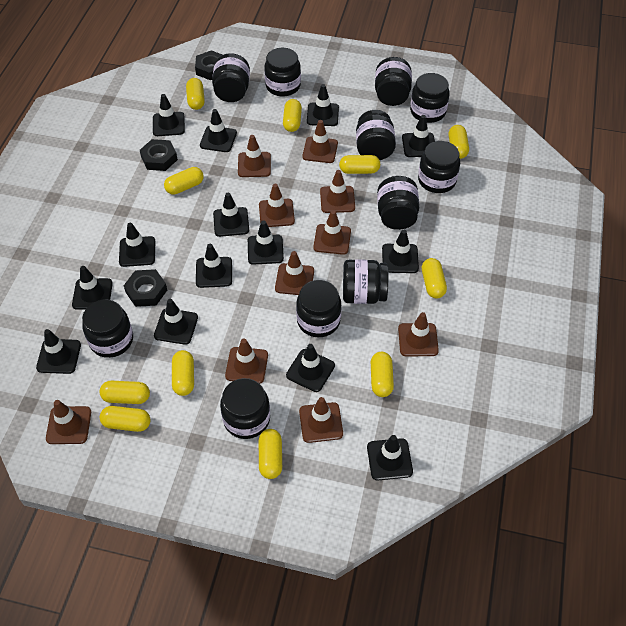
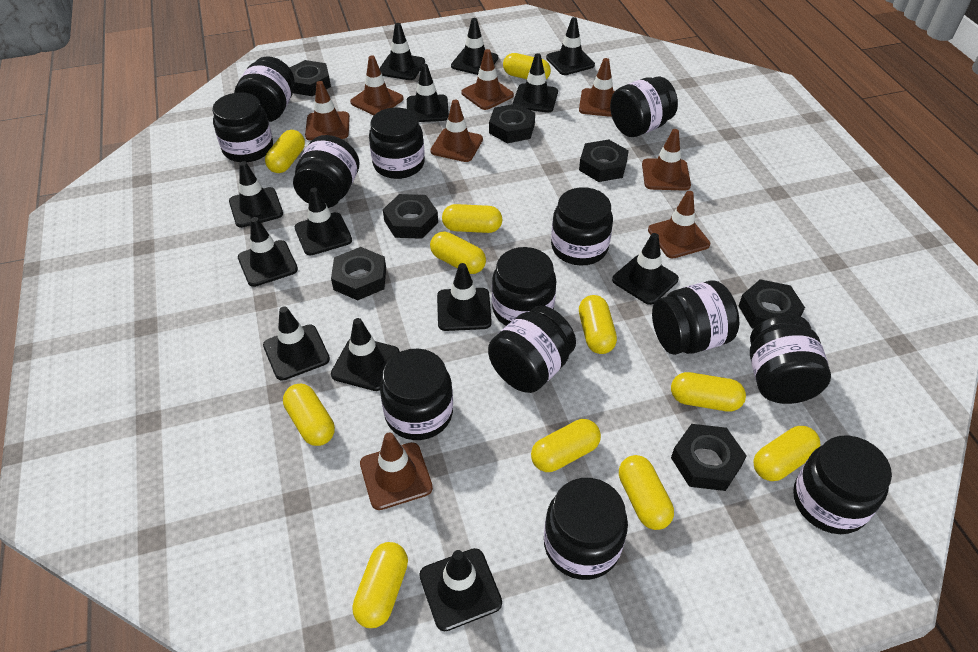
black jar: [82,299,133,358] [212,53,250,102] [220,378,270,439] [264,48,301,96] [296,280,341,337] [343,259,388,304] [356,110,396,160] [375,57,412,106] [377,176,419,230] [410,73,450,123] [418,141,460,193] = 11 -> [212,92,273,162] [234,56,294,122] [293,135,359,208] [369,108,425,179] [380,349,453,440] [488,306,576,393] [492,247,556,326] [544,478,628,580] [551,187,613,265] [610,76,678,137] [652,280,739,355] [750,315,831,404] [793,435,892,534] = 13
black nut: [123,269,167,307] [140,139,178,171] [195,50,222,80] = 3 -> [289,60,331,96] [331,247,386,300] [383,194,438,239] [489,103,535,143] [579,139,629,182] [671,424,747,491] [738,279,805,329] = 7
black traffic cone: [36,329,81,374] [72,266,113,310] [119,223,155,267] [153,94,185,136] [154,299,198,345] [196,244,232,288] [200,109,237,152] [213,193,249,237] [248,221,284,265] [286,344,335,392] [307,84,339,126] [367,435,413,480] [382,230,419,273] [402,115,435,157] = 14 -> [229,161,283,228] [238,217,298,287] [263,306,330,381] [295,188,352,256] [331,318,400,391] [379,23,425,80] [407,64,449,122] [419,548,502,631] [437,263,492,331] [451,18,498,75] [513,53,558,112] [546,17,595,75] [612,233,679,305] = 13
brown traffic cone: [46,400,91,444] [225,338,268,384] [238,135,271,177] [259,184,295,227] [275,251,314,295] [299,397,343,443] [302,120,338,163] [313,210,351,255] [320,170,355,213] [398,312,439,356] = 10 -> [305,81,350,141] [350,56,404,115] [360,433,433,510] [430,100,483,162] [461,49,514,110] [579,58,615,117] [642,129,691,191] [648,191,710,258] = 8

